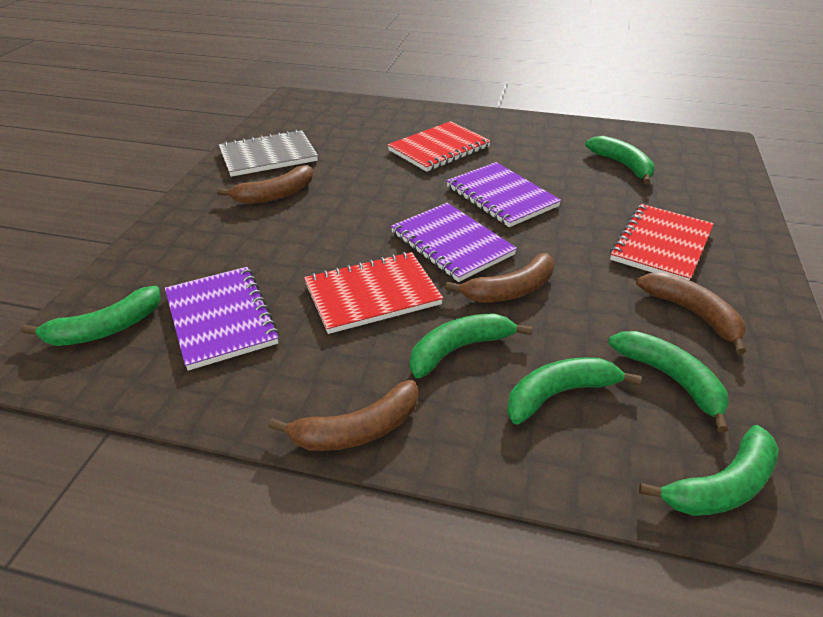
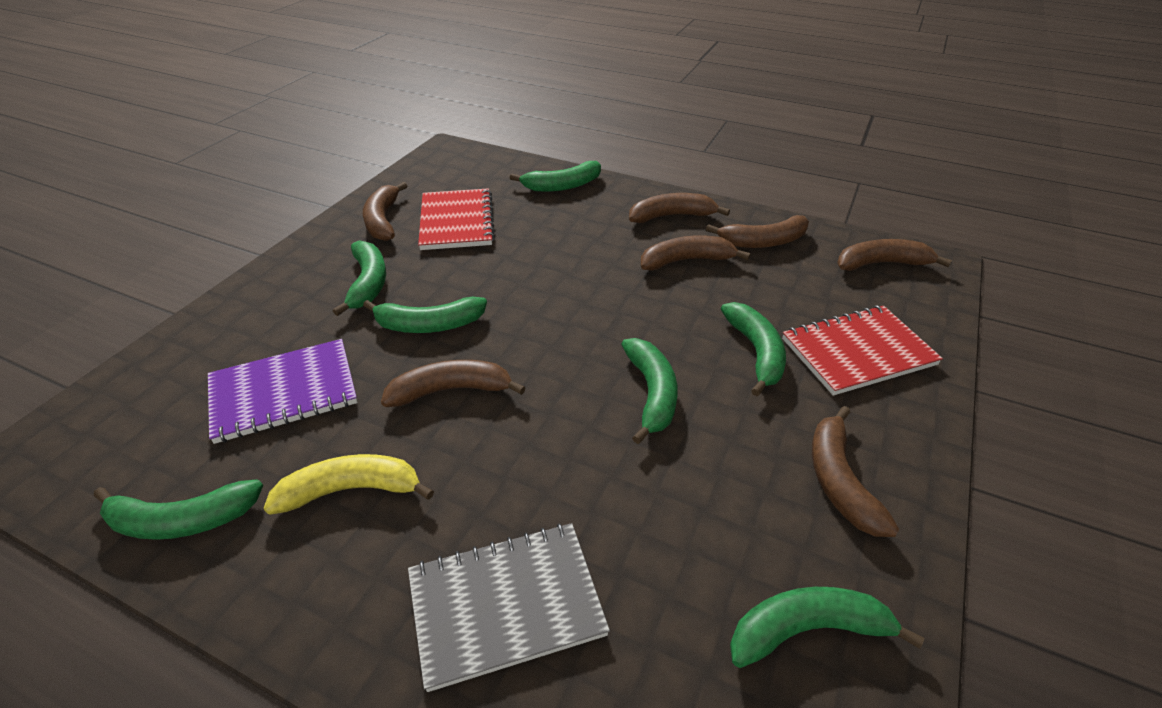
brown banana: [217,165,313,204] [269,380,418,451] [445,253,554,303] [636,272,746,354] = 4 -> [363,182,407,241] [381,360,525,407] [629,193,730,223] [641,235,750,271] [706,215,809,248] [812,406,899,537] [837,239,952,271] = 7
green banana: [21,286,161,346] [410,313,532,378] [507,357,642,424] [585,136,655,184] [608,331,729,433] [639,425,779,516] = 6 -> [94,479,263,540] [333,240,386,316] [363,297,487,333] [510,161,601,192] [621,338,678,444] [721,302,786,396] [730,587,924,668] = 7
purple notebook: [165,267,280,371] [391,203,517,282] [446,162,561,227] = 3 -> [208,339,357,444] = 1
red notebook: [304,252,443,334] [388,121,491,172] [610,204,714,281] = 3 -> [418,188,495,250] [782,306,943,396] = 2
yellow banana: none = 0 -> [263,454,434,515] = 1

